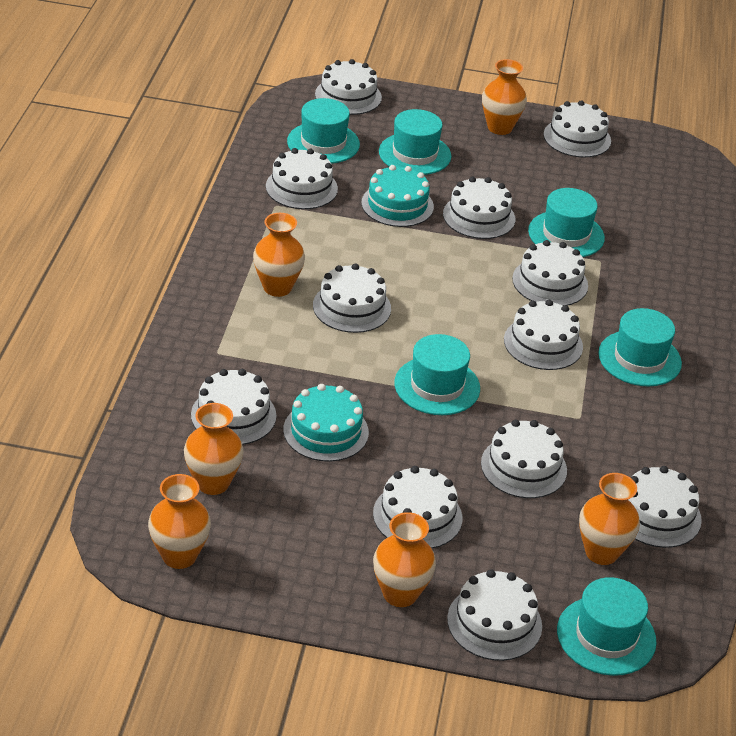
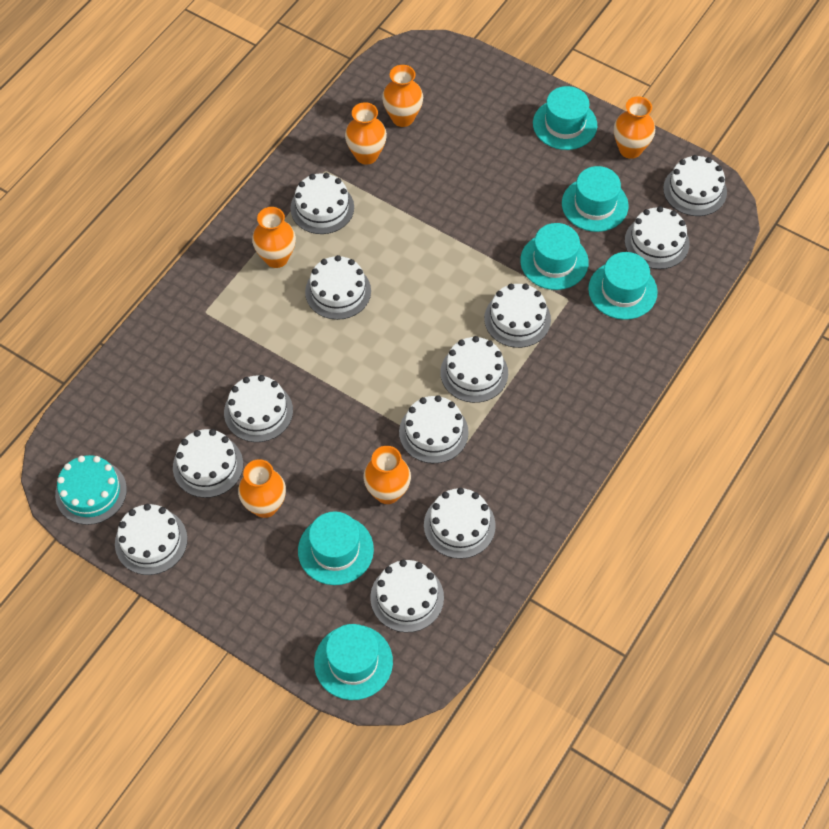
turquoise cake: [283,384,369,462] [361,165,434,227] = 2 -> [55,455,127,525] = 1

